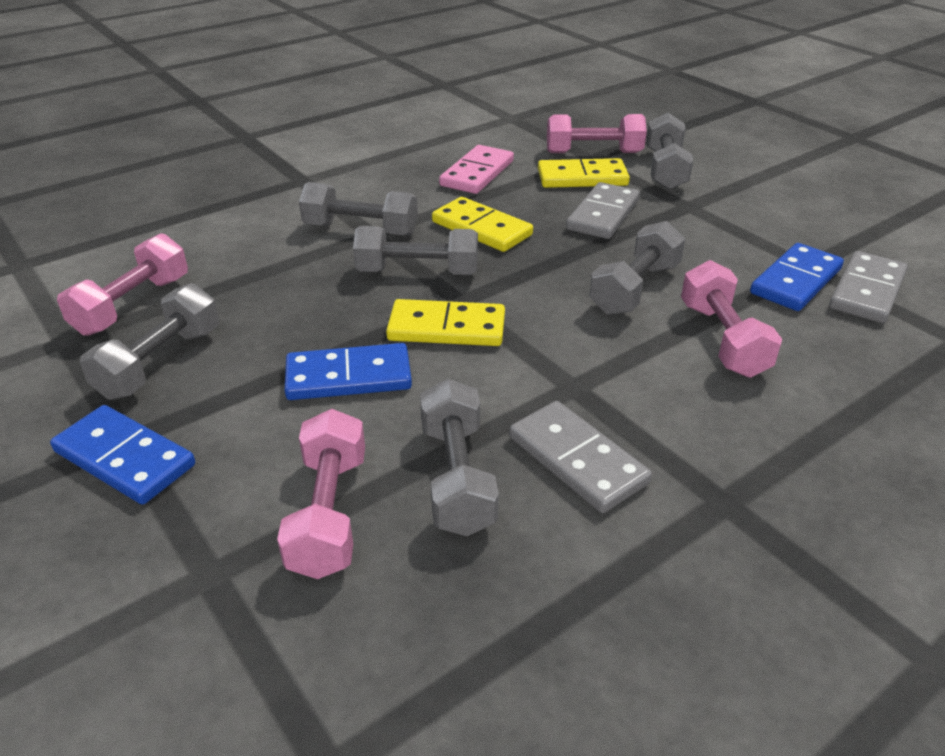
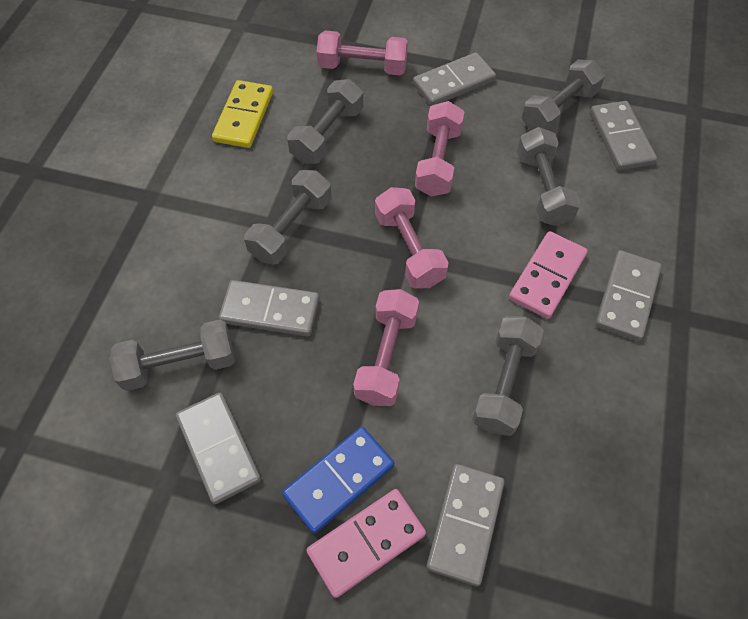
blue domino: [50,405,195,505] [285,343,412,400] [750,243,844,311] = 3 -> [282,427,394,534] = 1
grey domino: [509,401,652,513] [566,182,640,239] [829,251,908,323] = 3 -> [176,393,261,504] [219,280,319,336] [413,52,496,106] [426,464,505,586] [590,101,657,170] [595,250,662,341] = 6
pink domino: [439,145,514,194] = 1 -> [306,489,426,598] [509,231,588,319] = 2
yellow domino: [386,299,505,346] [432,197,533,252] [538,158,630,188] = 3 -> [212,80,273,148] = 1

